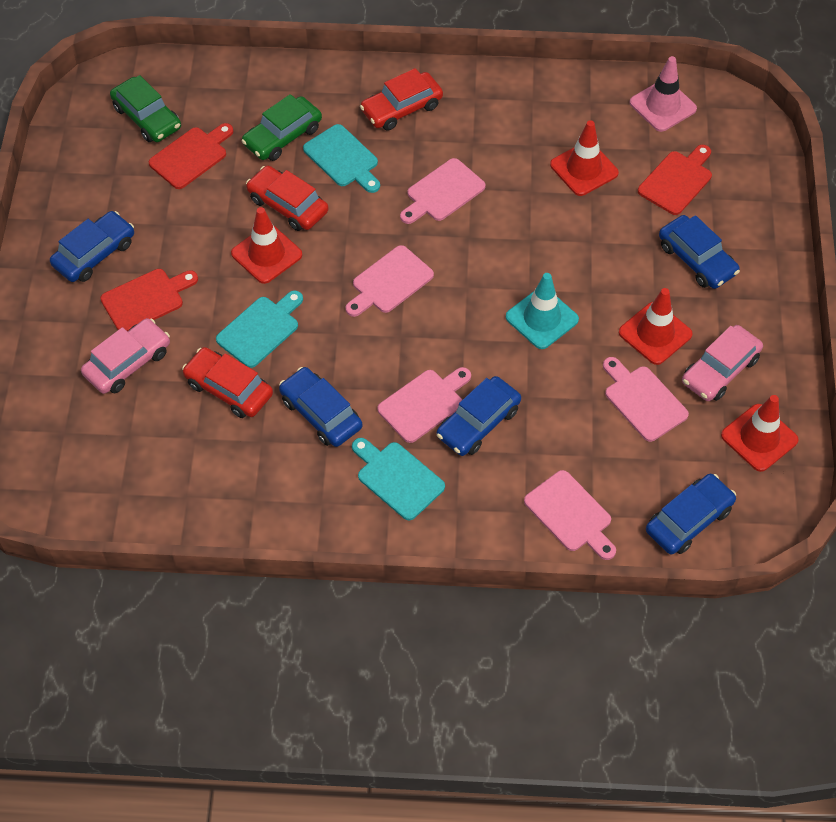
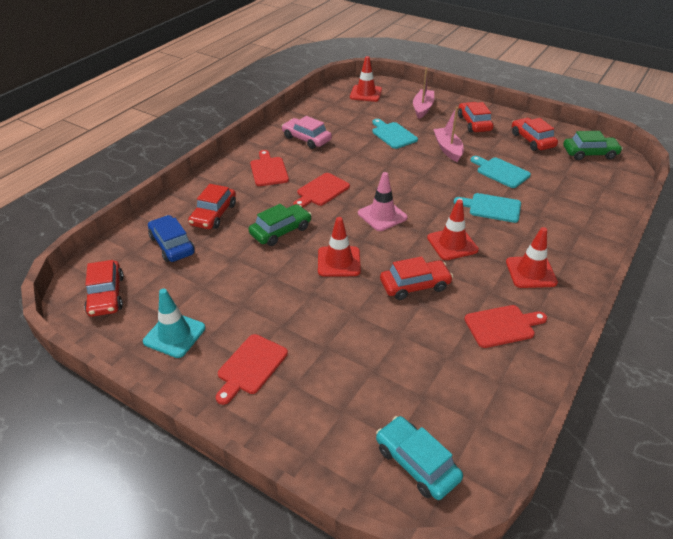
blue car: [50,211,134,282] [279,367,362,447] [437,376,521,456] [646,474,736,555] [659,215,740,289] = 5 -> [148,215,195,262] = 1
pink boat: none = 0 -> [413,68,434,119] [433,107,464,162] = 2
pink car: [81,318,170,394] [682,325,763,401] = 2 -> [282,116,332,149] = 1
pink cutting board: [345,245,434,317] [377,367,471,443] [400,158,486,224] [524,470,616,560] [603,357,689,442] = 5 -> none = 0
red car: [182,347,273,418] [246,165,329,231] [360,68,443,131] = 3 -> [84,260,124,317] [188,184,236,229] [380,256,453,300] [458,102,493,133] [512,118,558,151] = 5
red cutting board: [100,269,198,332] [149,123,234,189] [638,145,712,215] = 3 -> [216,334,288,405] [250,150,289,186] [293,173,350,208] [464,305,547,348] = 4
turquoise car: none = 0 -> [376,416,463,500] = 1

